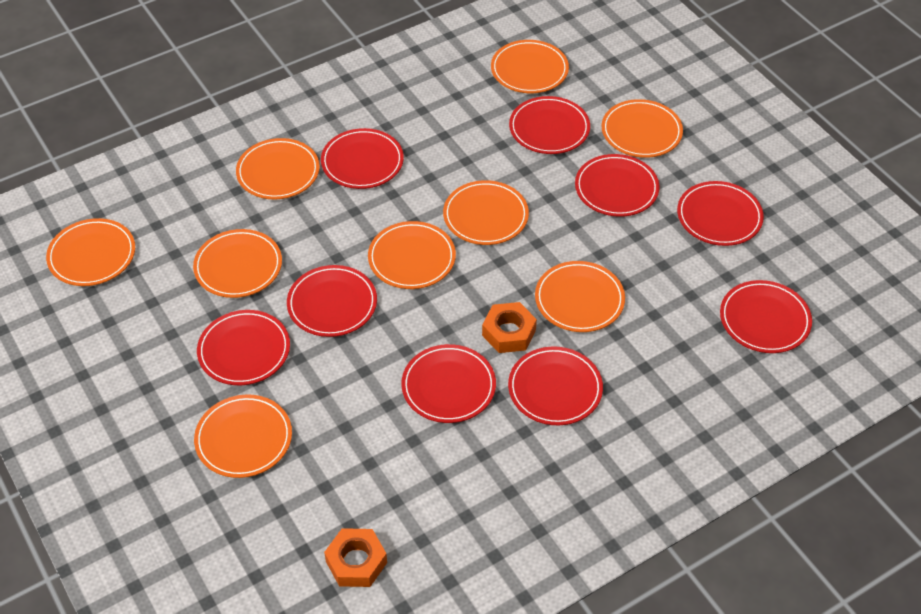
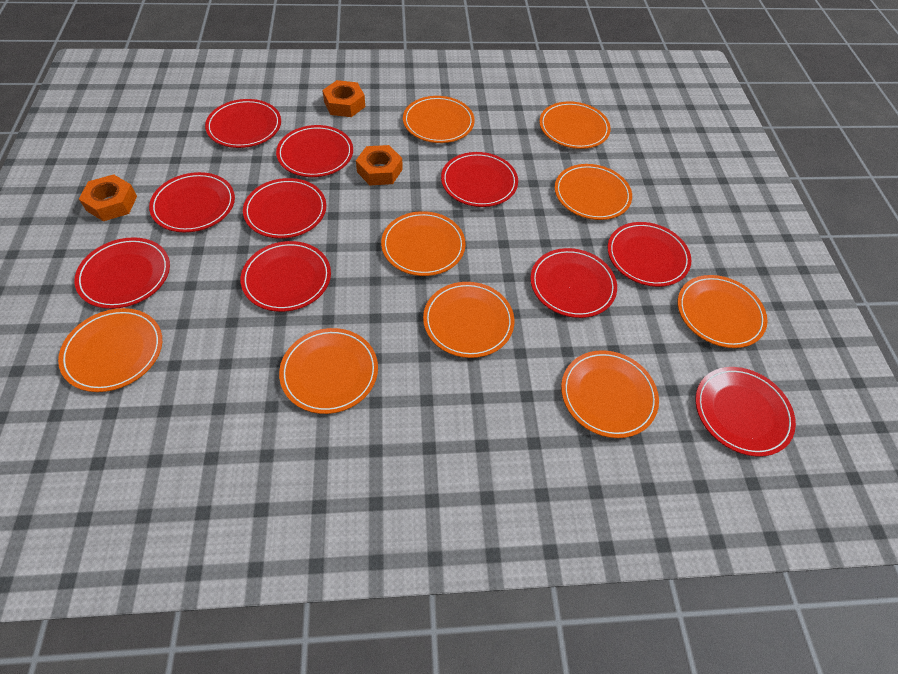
orange nut: [324,528,387,587] [482,302,537,353] = 2 -> [79,174,137,221] [322,80,365,117] [356,145,403,185] = 3
red plate: [197,310,290,385] [287,265,377,337] [321,128,404,189] [401,344,496,423] [508,346,603,425] [509,96,590,154] [575,154,659,217] [677,181,764,246] [720,280,812,353] = 9 -> [74,237,170,309] [149,172,235,232] [205,99,281,148] [241,241,331,312] [243,178,326,239] [276,125,353,177] [441,152,518,207] [530,248,617,318] [607,222,691,287] [695,367,796,457] = 10

